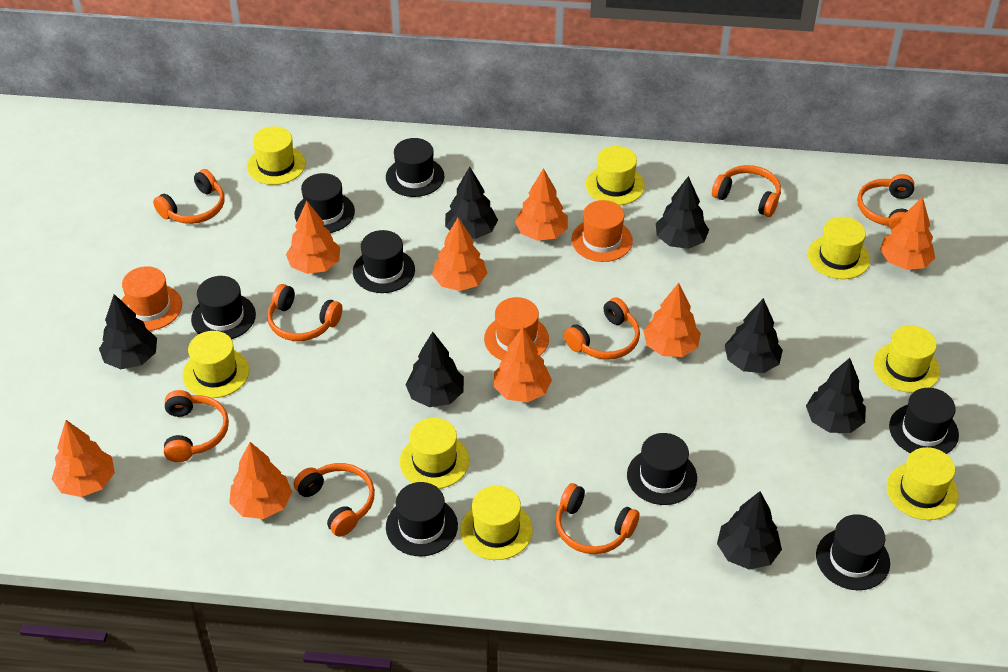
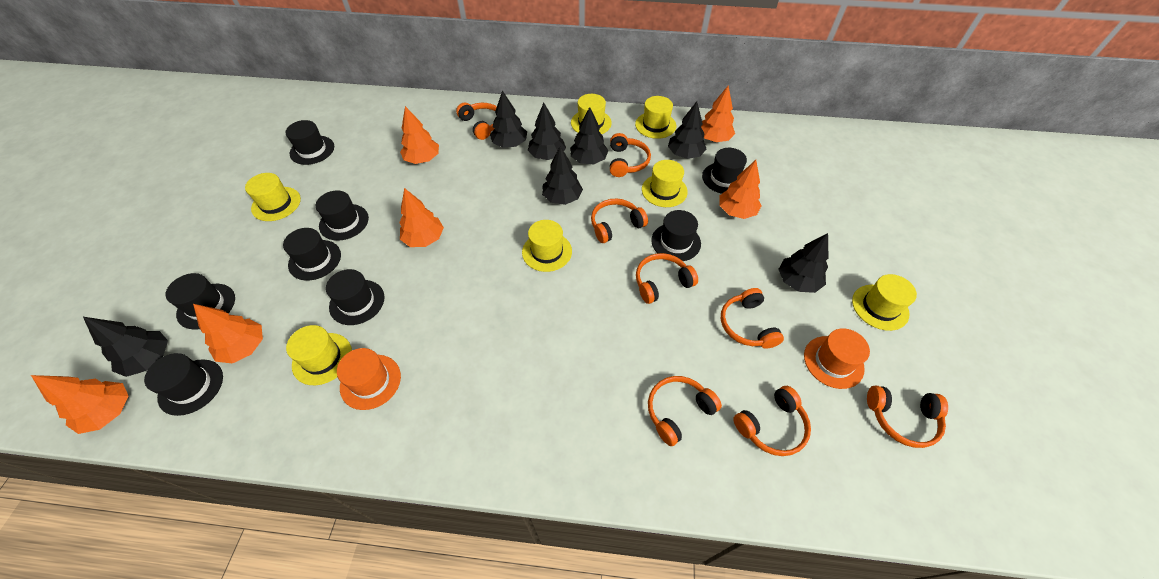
orange hat: [121,266,182,331] [484,297,549,360] [571,200,633,262] = 3 -> [337,348,401,410] [804,328,870,389] = 2
orange tree: [52,420,115,497] [229,442,292,519] [286,201,340,274] [432,218,487,291] [494,327,552,402] [515,168,568,241] [643,283,701,357] [880,197,935,270] = 8 -> [31,375,129,434] [193,304,263,364] [399,188,444,247] [400,106,439,164] [701,86,735,142] [719,160,762,219] = 6
yellow hat: [183,331,249,398] [247,126,305,185] [400,418,469,489] [461,486,533,560] [586,146,645,205] [808,217,870,279] [873,325,940,393] [887,447,959,520] = 8 -> [245,173,301,221] [286,325,352,385] [522,220,572,272] [571,94,612,134] [635,96,676,139] [642,160,688,207] [852,274,917,331] = 7

